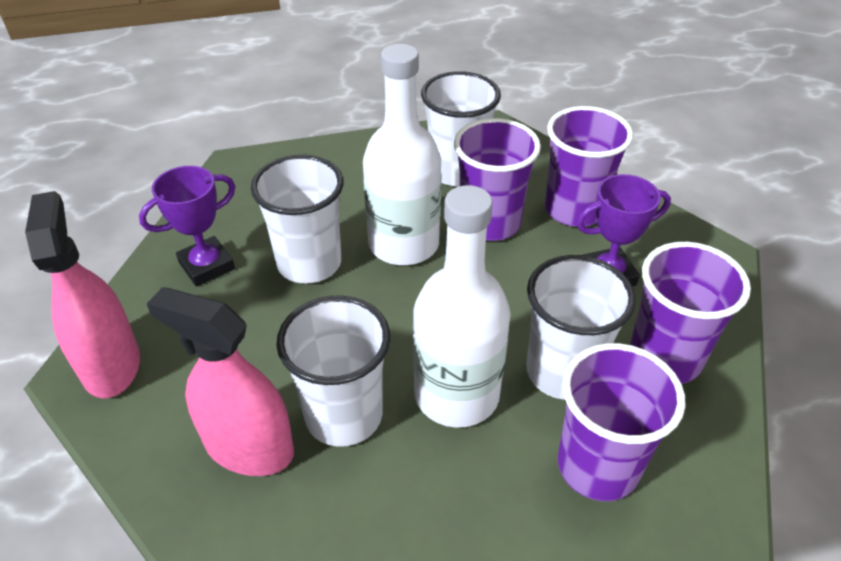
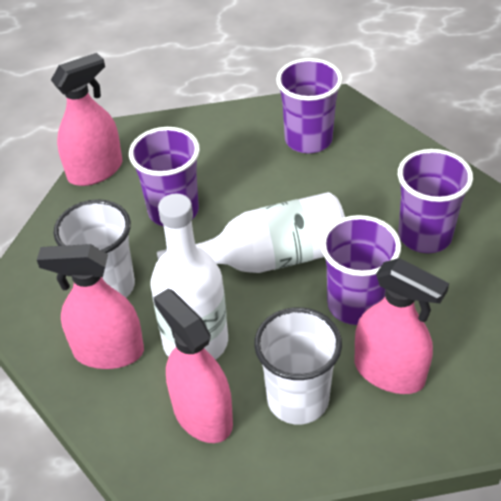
pink spray bottle: [25,191,140,398] [147,287,294,476] = 2 -> [37,244,144,369] [51,53,122,186] [153,288,233,443] [355,258,449,394] = 4
purple trophy: [139,166,236,287] [576,174,671,286] = 2 -> none = 0
white cup: [251,155,344,284] [276,295,390,447] [421,71,501,186] [526,255,636,400] = 4 -> [54,199,135,298] [254,307,342,424] = 2

